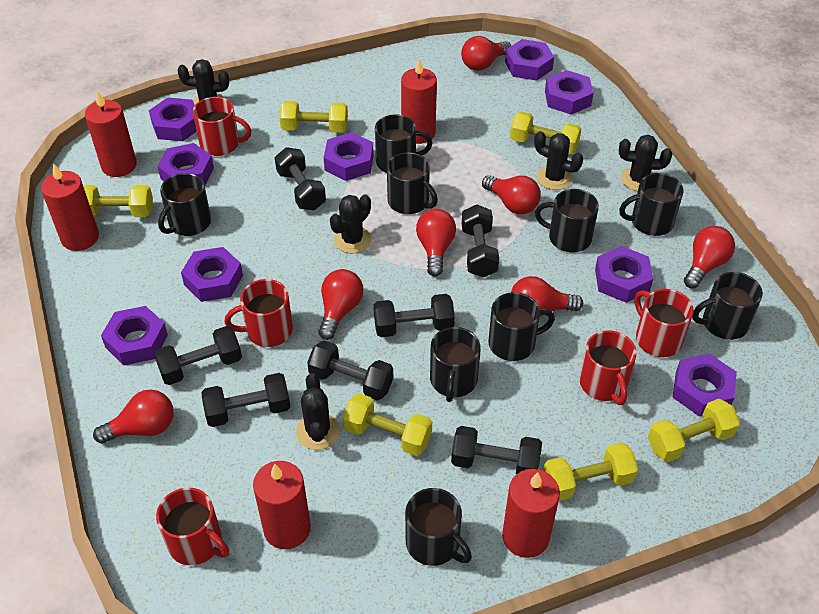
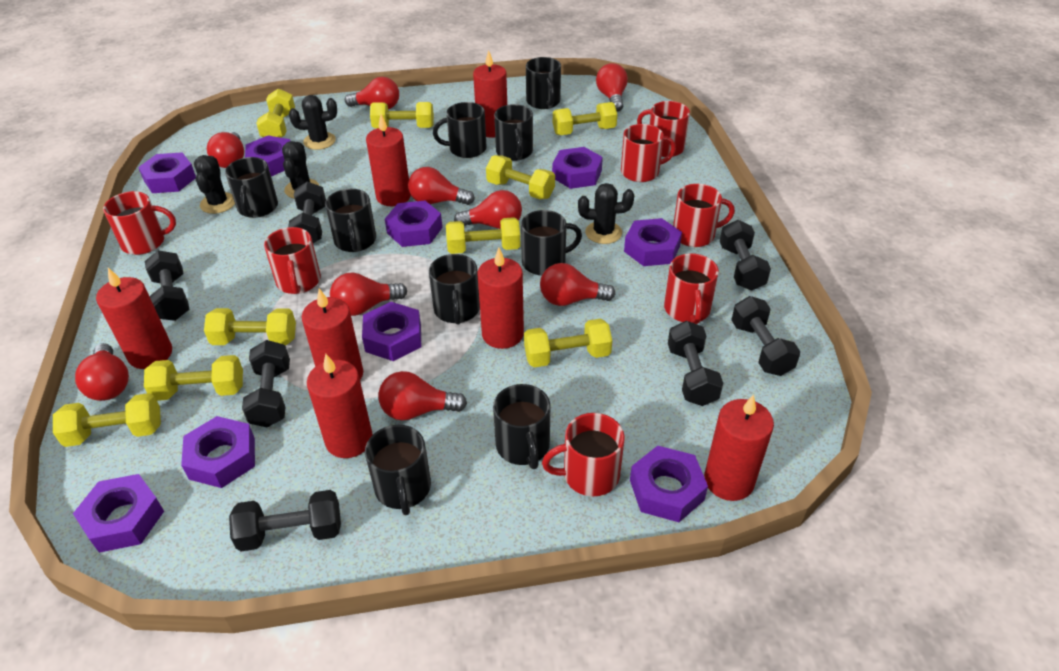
black cactus: [178,59,229,105] [296,373,340,450] [330,194,371,253] [534,131,583,190] [619,135,672,191] = 5 -> [194,155,235,214] [282,141,319,198] [289,95,337,150] [578,183,634,244] = 4
red candle: [41,163,99,251] [85,91,137,177] [253,461,311,549] [401,59,437,144] [502,469,560,558] = 5 -> [96,268,172,369] [302,288,363,380] [307,354,373,458] [366,115,411,206] [473,50,507,138] [477,248,524,349] [704,394,774,501] = 7
red light bulb: [93,390,174,444] [318,269,363,340] [416,209,456,277] [461,36,511,71] [482,175,541,214] [511,276,583,316] [684,226,735,288] = 7 -> [75,343,129,401] [207,132,244,168] [330,272,407,316] [345,77,399,109] [378,371,467,420] [408,167,475,205] [454,190,522,229] [540,263,615,306] [596,63,628,112] = 9
red mug: [156,488,229,565] [193,97,251,156] [224,279,293,347] [579,330,637,405] [635,289,694,357] = 5 -> [103,191,176,255] [264,227,321,294] [542,413,625,496] [621,124,676,182] [637,101,690,157] [664,253,719,324] [673,184,735,247] = 7
yellow dumbbell: [83,185,153,217] [279,101,348,133] [342,393,432,456] [510,111,581,155] [543,442,638,501] [648,399,740,462] = 6 -> [53,393,161,447] [144,355,243,401] [204,308,296,346] [256,88,295,138] [370,102,434,128] [446,217,521,254] [486,155,555,199] [524,319,612,368] [553,102,617,135] = 9

